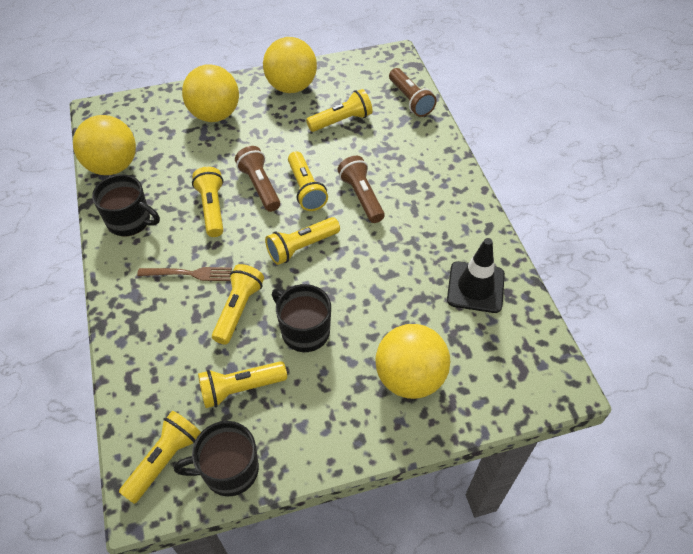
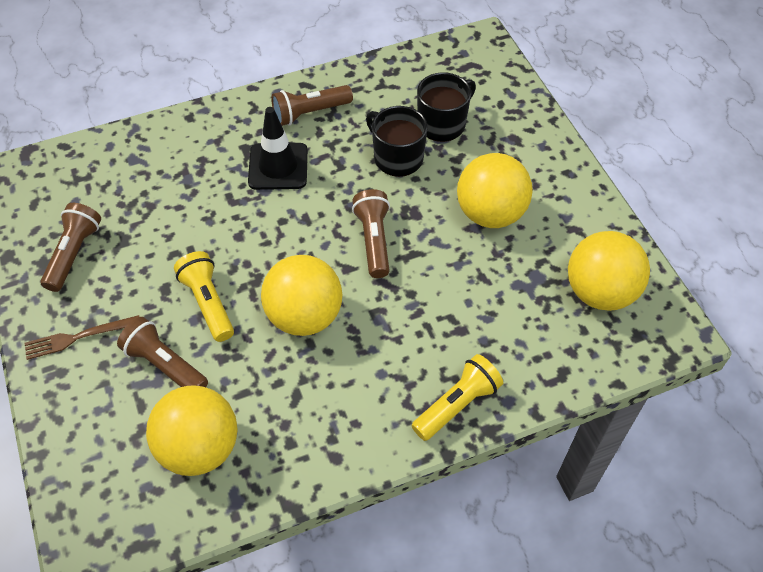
black mug: [92,174,160,236] [174,421,259,497] [272,284,331,352] = 3 -> [366,106,428,177] [417,72,476,142] = 2
brown flashlight: [235,146,280,212] [337,156,385,223] [389,68,437,117] = 3 -> [40,203,101,292] [117,317,208,387] [271,85,353,126] [352,189,390,278] = 4
yellow flashlight: [119,411,201,504] [192,167,223,237] [198,361,287,408] [212,264,264,345] [265,217,340,265] [288,151,328,211] [306,89,373,132] = 7 -> [174,251,234,342] [412,354,503,441] = 2

